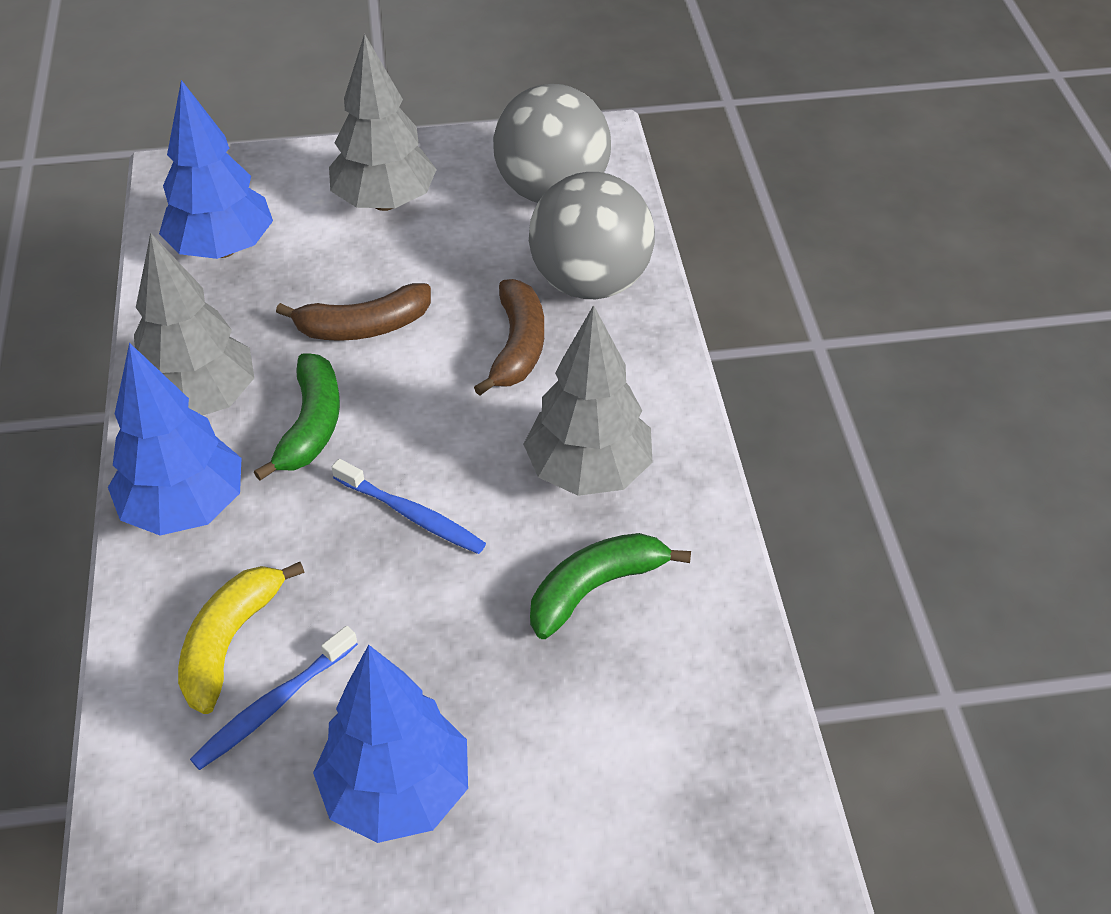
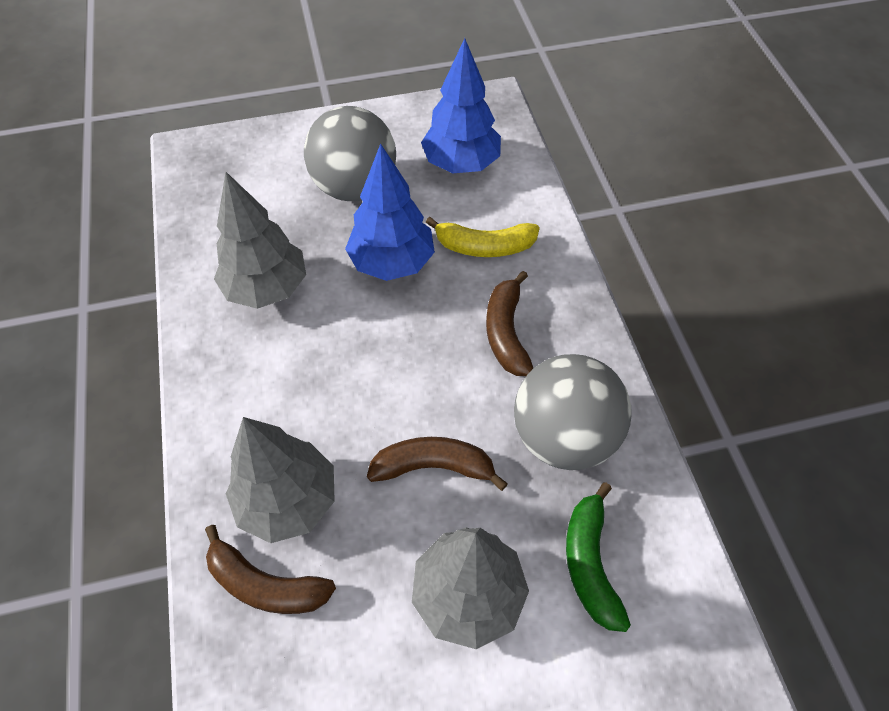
blue toothbrush: [190,626,358,770] [332,459,486,554] = 2 -> none = 0
blue tree: [108,343,241,535] [159,80,273,259] [313,645,468,843] = 3 -> [345,143,435,281] [421,38,501,173] = 2
brown banana: [276,283,431,341] [474,279,544,396] = 2 -> [205,525,336,614] [367,437,508,491] [486,271,533,376] = 3
green banana: [254,354,340,481] [530,533,691,639] = 2 -> [566,482,631,632] = 1

